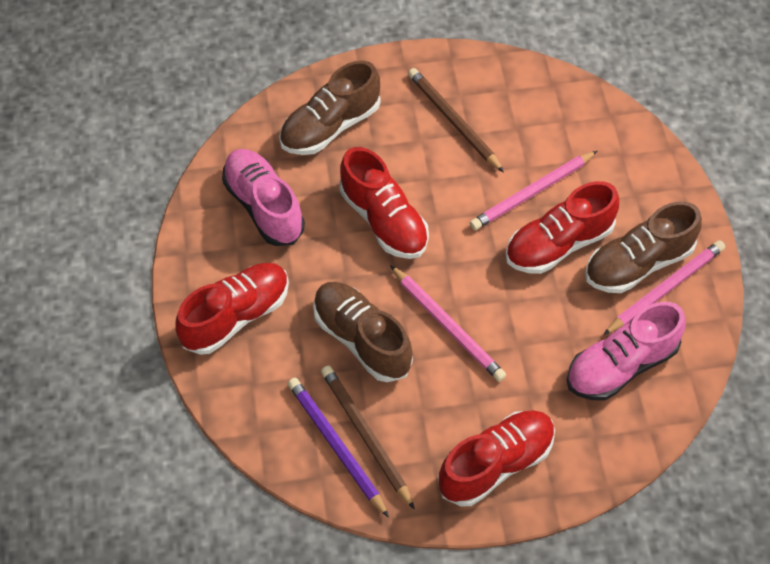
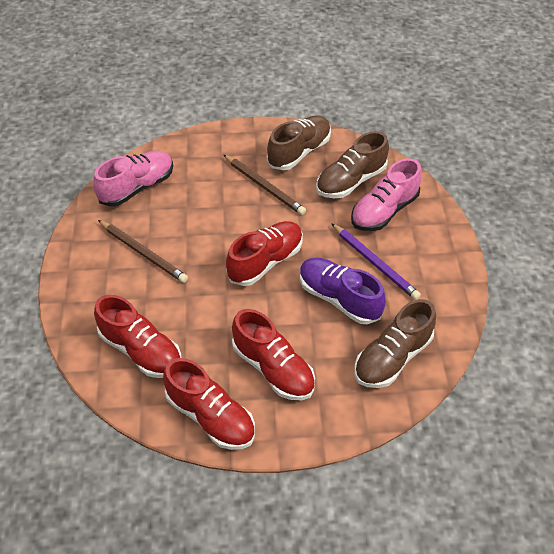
pink pencil: [390,265,506,382] [470,151,597,230] [603,240,725,335] = 3 -> none = 0
purple shoe: none = 0 -> [300,258,386,324] = 1

